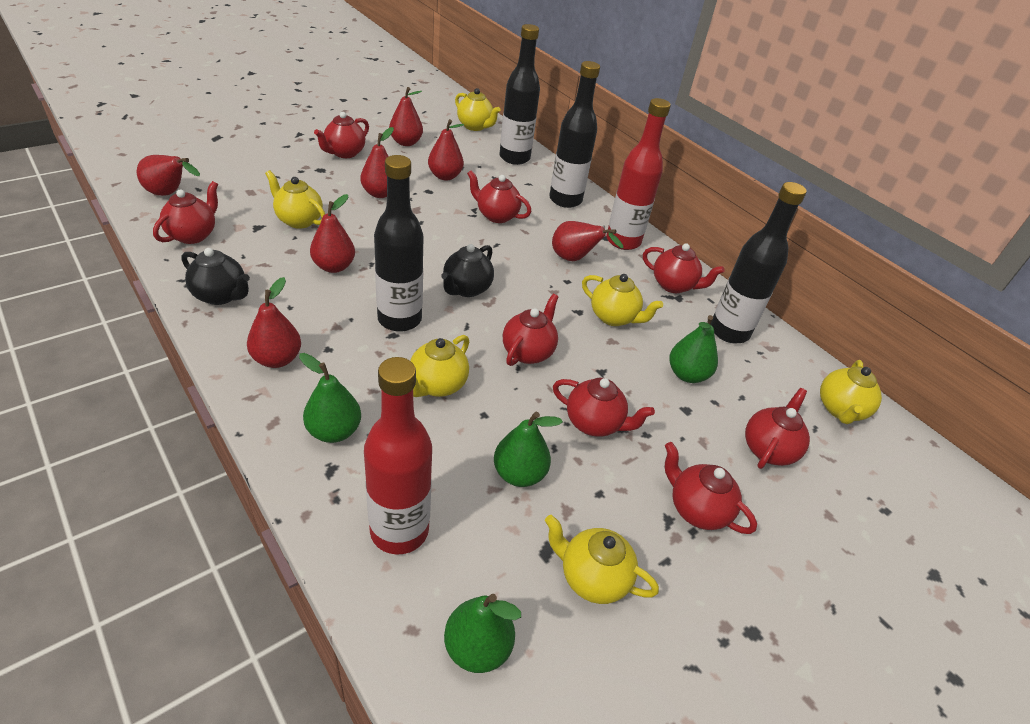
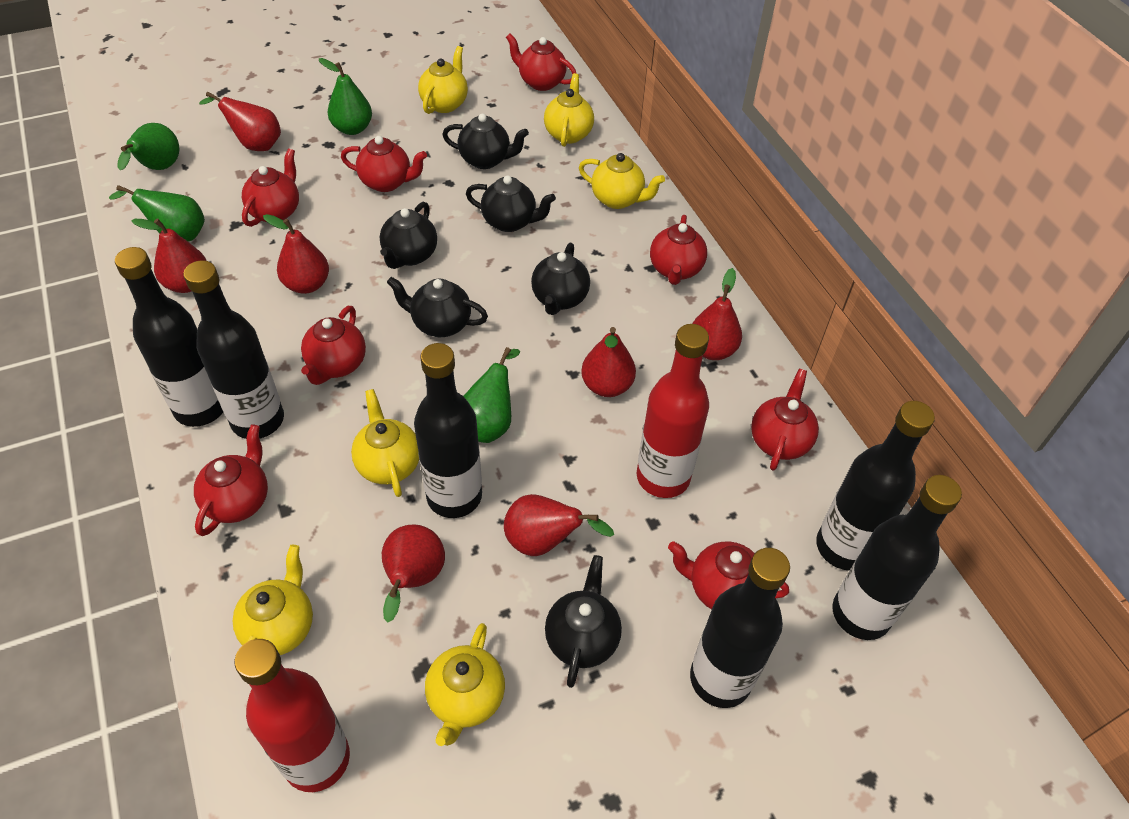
black bottle: [374,155,424,332] [499,24,540,165] [549,61,600,208] [710,182,807,343] = 4 -> [115,247,223,427] [183,260,284,439] [414,343,482,518] [690,548,790,708] [816,401,935,570] [832,475,962,640] = 6
black teapot: [181,248,250,305] [441,244,494,297] = 2 -> [380,202,437,269] [387,277,488,337] [442,114,529,169] [466,175,556,232] [531,243,590,315] [545,555,622,688] = 6

